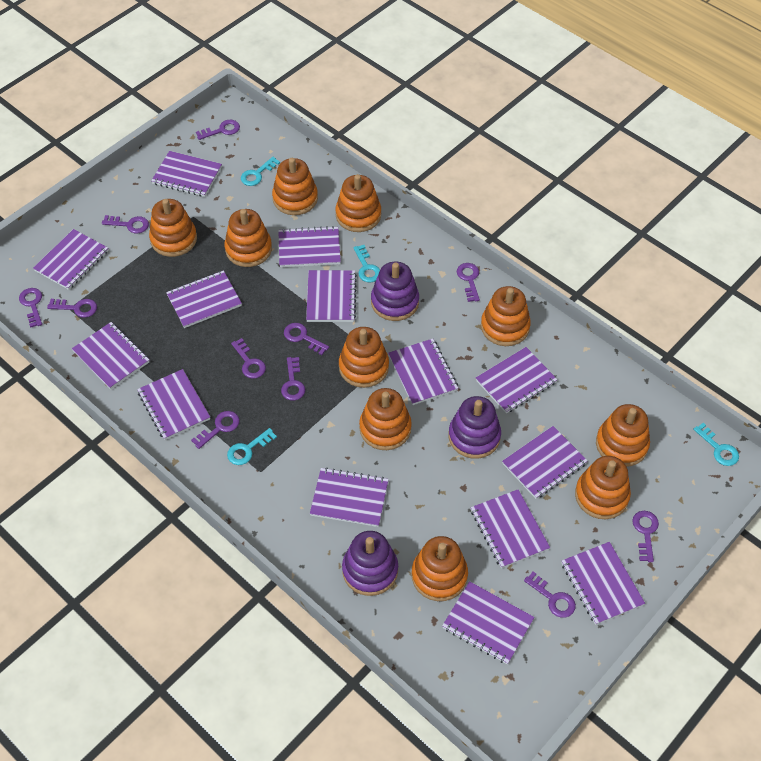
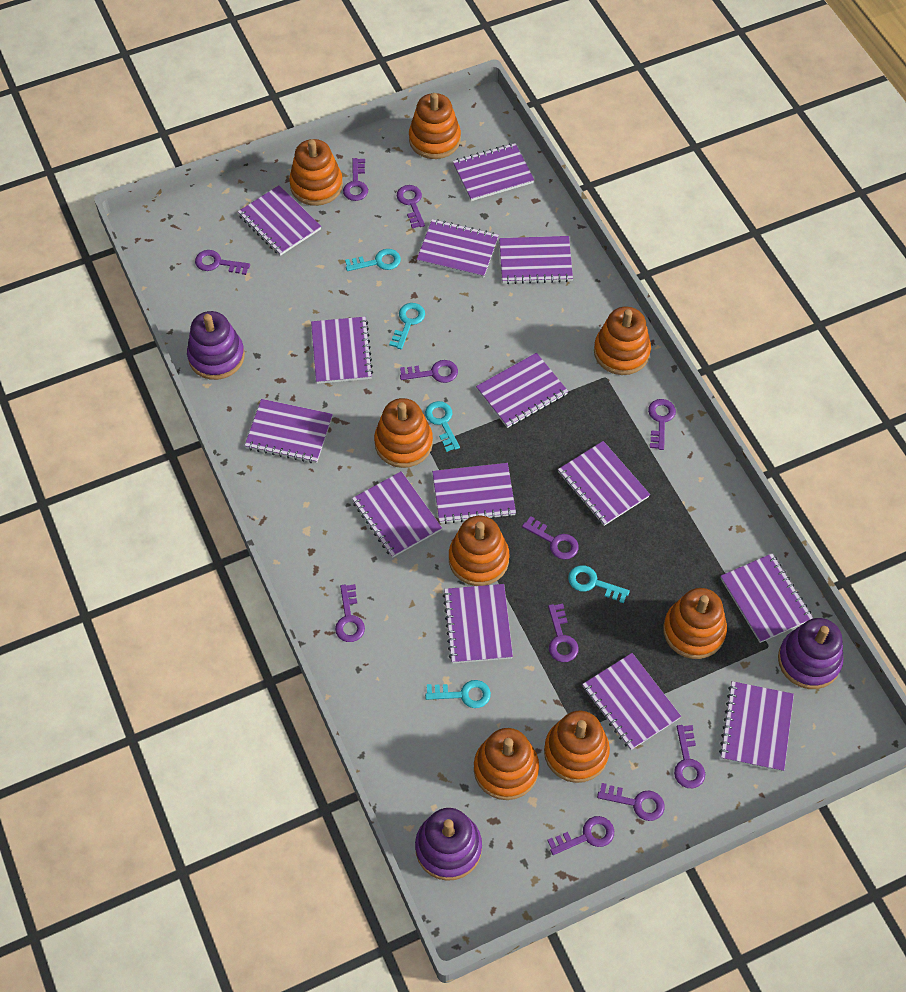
orange stacking toy: [149,199,197,257] [224,209,272,267] [272,158,318,215] [335,174,381,232] [339,327,389,388] [359,388,412,450] [412,536,468,601] [481,286,531,346] [575,456,631,519] [596,404,650,467] = 10 -> [289,139,343,206] [374,398,433,468] [409,93,461,159] [449,516,509,586] [474,728,539,800] [544,711,610,783] [594,307,651,375] [663,588,727,659] = 8
turquoise key: [227,428,277,465] [241,157,280,186] [353,245,380,282] [693,423,739,466] = 4 -> [345,249,401,271] [389,303,425,350] [425,401,460,452] [425,680,491,708] [568,565,630,603] = 5

